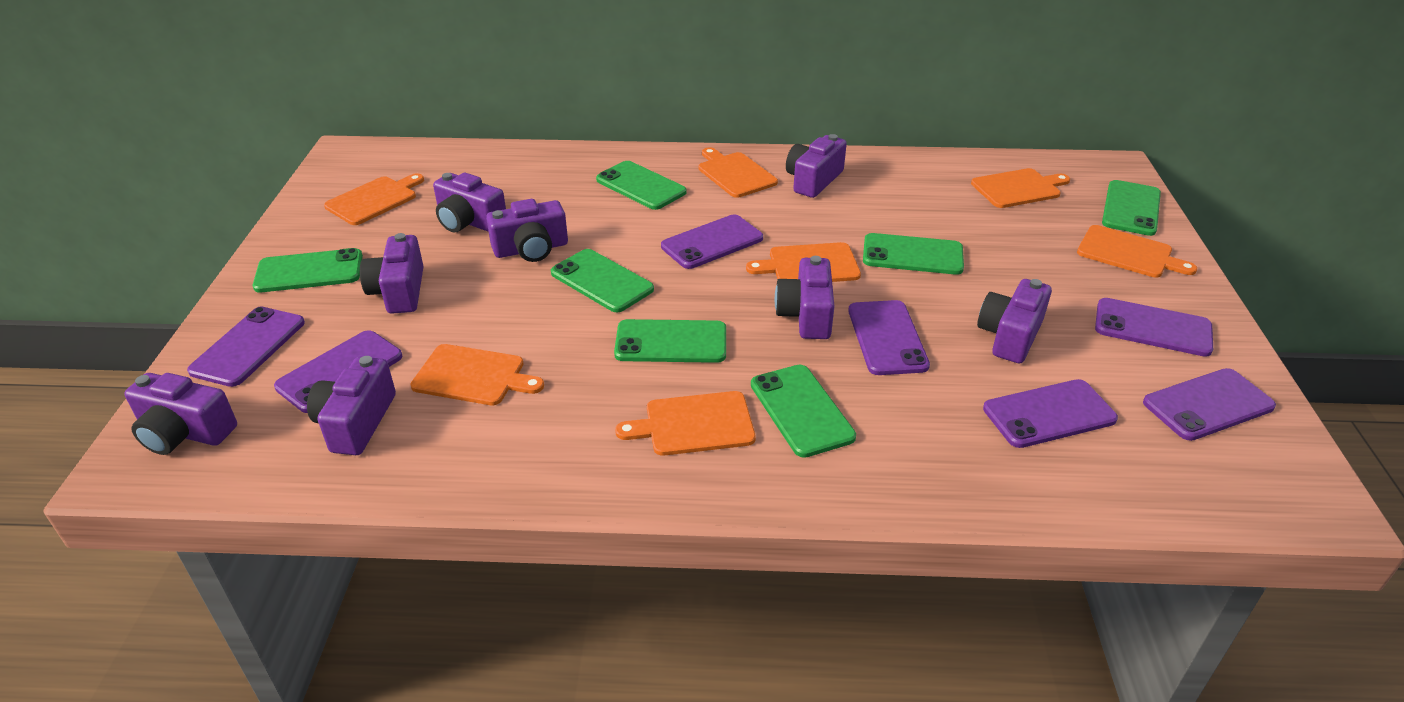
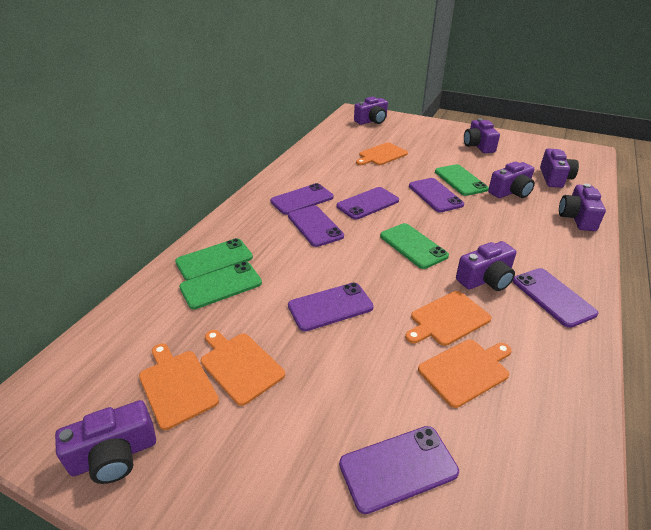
green phone: [253,248,363,292] [551,249,654,312] [596,161,687,210] [614,319,726,363] [751,365,856,458] [863,233,964,275] [1102,180,1161,236] = 7 -> [175,238,253,281] [179,261,262,309] [380,223,449,269] [435,164,489,196] = 4
orange cutting board: [324,173,424,225] [411,344,544,405] [615,391,756,456] [698,147,778,198] [746,242,861,282] [971,168,1070,208] [1077,225,1197,278] = 7 -> [139,344,219,430] [201,330,285,406] [356,142,408,165] [405,291,492,346] [418,340,512,408] = 5
purple camera: [124,373,237,455] [307,356,396,455] [360,233,424,314] [433,173,506,232] [486,199,568,262] [775,256,834,339] [786,134,847,198] [977,279,1052,363] = 8 -> [55,400,156,484] [354,97,388,125] [456,241,516,291] [464,118,500,153] [488,161,535,198] [540,148,579,188] [559,183,606,231] = 7

